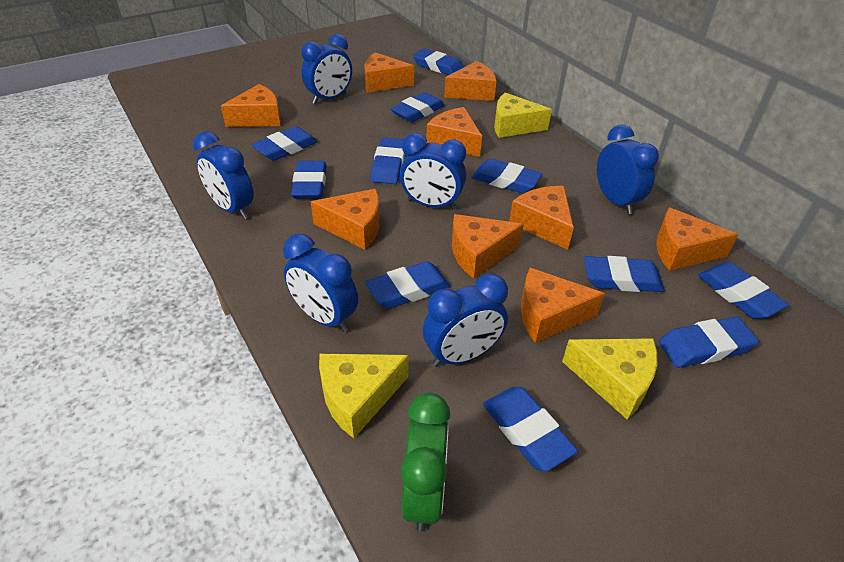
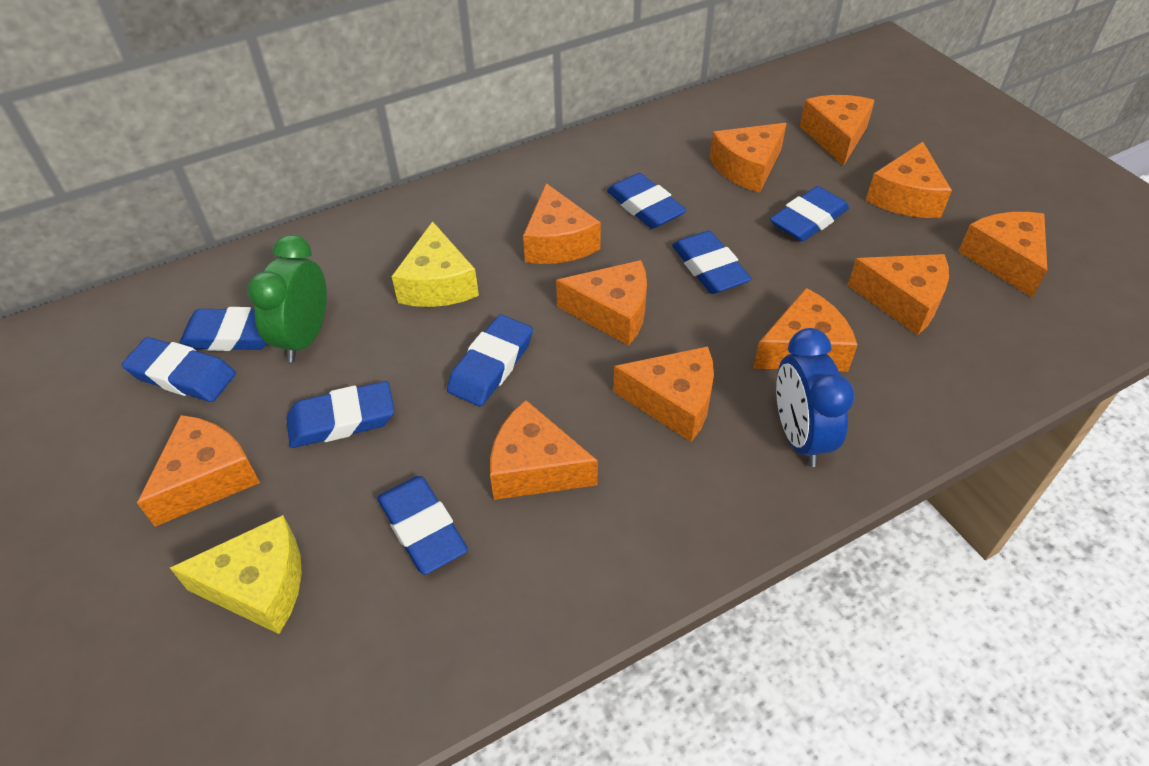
blue clock: [193,131,254,219] [283,234,358,332] [301,34,352,104] [400,133,466,210] [423,274,508,367] [597,125,659,214] = 6 -> [776,328,855,467] = 1
blue eraser: [251,126,318,161] [291,161,327,199] [365,261,451,309] [370,137,405,184] [391,92,445,122] [413,49,464,75] [471,159,542,193] [483,387,578,471] [584,256,665,292] [658,317,759,368] [698,262,789,319] = 11 -> [122,337,236,402] [179,307,267,351] [287,381,395,448] [377,476,468,575] [447,315,533,406] [607,173,687,229] [672,231,752,294] [770,186,849,242] = 8
orange cheese: [221,84,281,127] [311,189,380,250] [365,52,414,93] [426,107,482,157] [444,61,496,101] [452,214,524,279] [509,186,574,250] [521,268,605,343] [656,208,739,271] = 9 -> [137,415,260,527] [490,400,598,500] [523,183,601,264] [556,260,647,346] [613,346,714,442] [710,123,787,193] [753,288,857,372] [800,95,875,166] [848,254,949,335] [866,142,952,218] [958,212,1047,298] = 11
yellow cheese: [319,354,408,438] [494,92,552,138] [562,338,657,420] = 3 -> [170,515,302,634] [392,221,479,307] = 2

